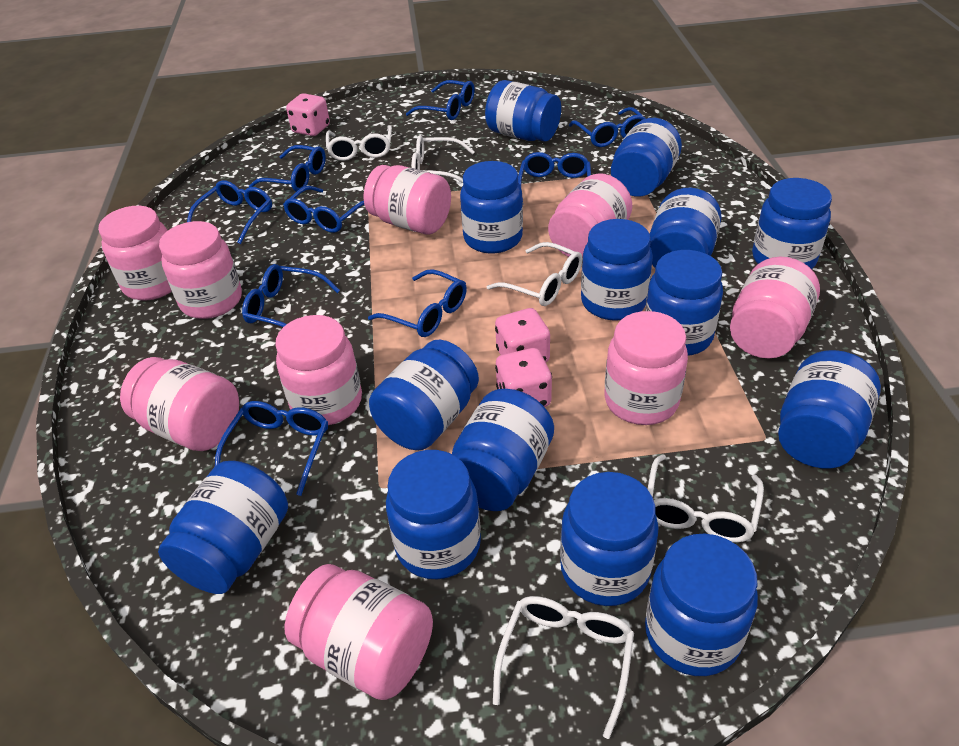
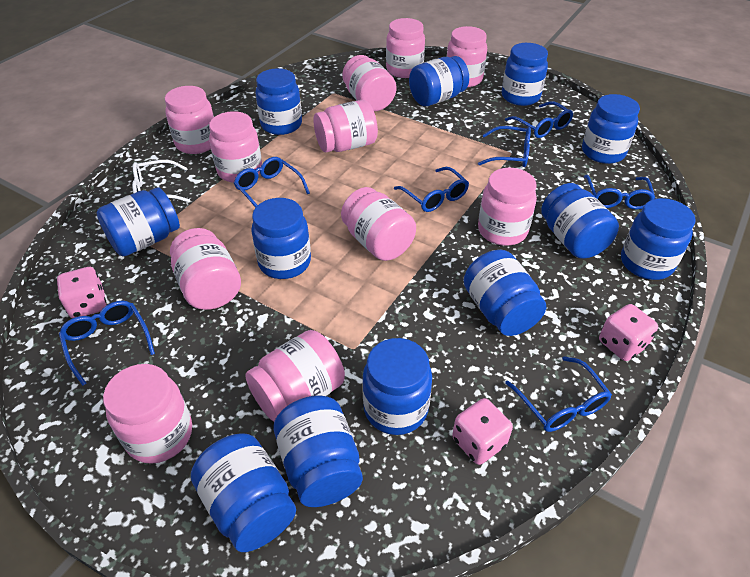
blue glasses: [187,180,272,244] [215,401,328,496] [242,264,340,327] [249,145,326,192] [283,186,364,233] [368,269,467,337] [406,80,475,120] [518,152,591,202] [569,107,646,147] = 9 -> [59,301,155,386] [234,157,310,208] [394,167,469,212] [478,126,531,167] [505,101,573,138] [505,356,612,432] [584,175,655,209] = 7
blue jar: [158,461,288,594] [369,340,479,450] [386,450,481,579] [452,389,554,511] [460,161,523,253] [485,80,561,142] [560,472,659,606] [581,219,653,321] [611,118,682,197] [645,250,723,356] [645,534,758,676] [650,188,722,268] [752,178,832,269] [778,350,881,468] = 14 -> [97,187,180,256] [191,433,296,552] [251,198,311,279] [255,68,302,135] [274,395,363,507] [362,338,432,435] [409,56,469,106] [464,250,546,336] [502,43,548,106] [541,183,619,259] [582,94,640,164] [621,198,696,280] = 12
pink jar: [98,206,172,300] [120,357,239,451] [159,221,242,319] [275,315,362,425] [284,564,433,700] [364,165,451,235] [548,173,632,259] [604,311,688,425] [730,257,820,359] = 9 -> [103,364,192,464] [165,86,214,154] [170,228,241,310] [209,111,262,183] [245,330,345,422] [314,100,378,152] [341,187,416,261] [342,55,397,111] [386,18,425,78] [447,26,487,87] [478,168,537,246] = 11
white glasses: [326,125,392,161] [411,135,475,183] [487,242,583,306] [493,596,634,739] [648,454,764,542] = 5 -> [132,160,190,202] = 1

